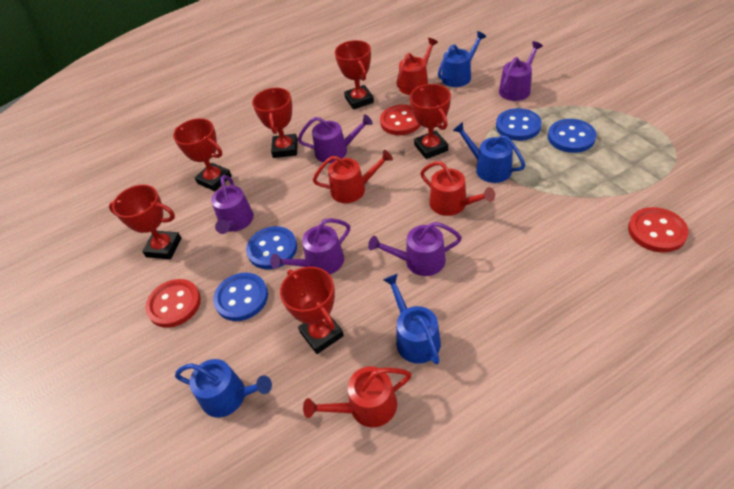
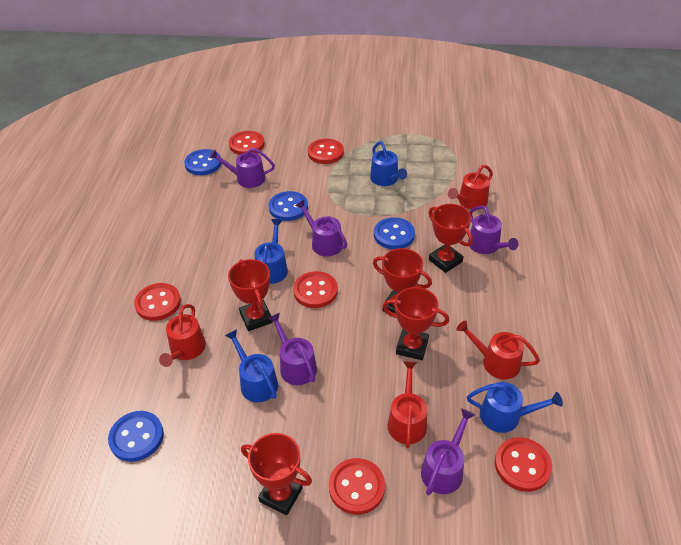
red button: [145,279,201,328] [380,104,421,135] [628,207,689,253] = 3 -> [134,283,181,321] [229,131,265,155] [293,271,338,308] [308,139,344,164] [329,458,385,515] [495,437,552,492] = 6
red trophy: [109,185,182,259] [173,118,232,191] [252,88,298,158] [280,267,344,354] [335,40,374,110] [410,84,451,159] = 6 -> [228,259,273,331] [241,433,312,515] [373,248,432,314] [382,287,449,360] [429,204,473,273] = 5

